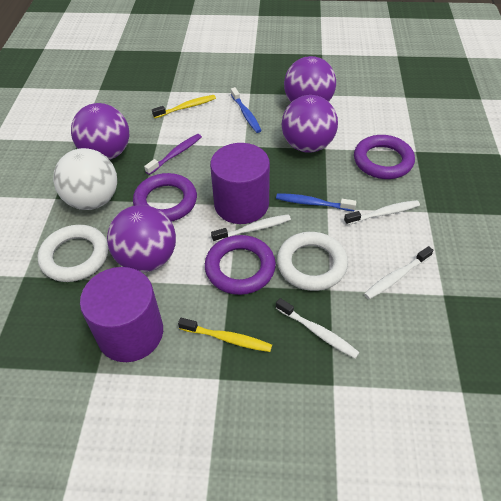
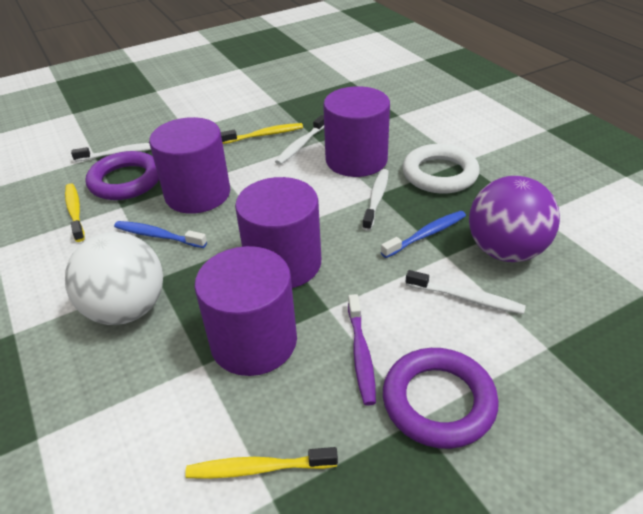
purple ball: [71,103,130,160] [107,205,176,272] [281,95,338,153] [284,56,336,102] = 4 -> [469,176,560,262] = 1
purple cylinder: [80,267,163,362] [210,143,270,224] = 2 -> [149,117,230,214] [194,246,297,376] [235,177,321,288] [323,86,390,177] = 4
purple ring: [133,173,197,222] [205,235,276,295] [354,135,415,179] = 3 -> [86,151,159,200] [383,348,499,449] = 2
white ring: [38,225,108,282] [277,232,348,291] = 2 -> [402,144,480,194] = 1
yellow toothbrush: [152,95,216,118] [178,318,272,352] = 2 -> [65,183,85,242] [185,447,338,479] [221,123,303,144] = 3

